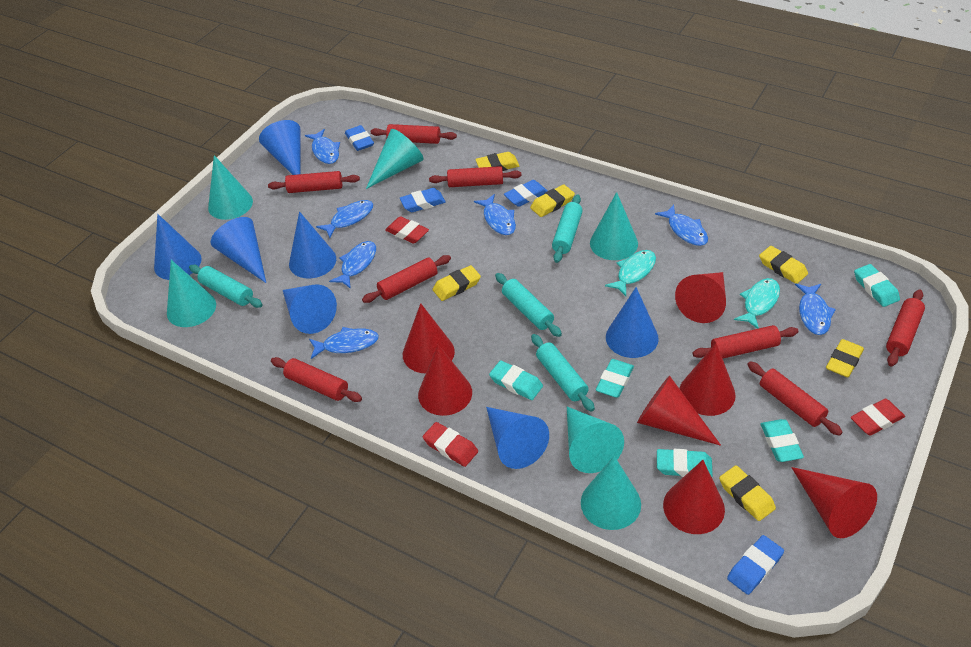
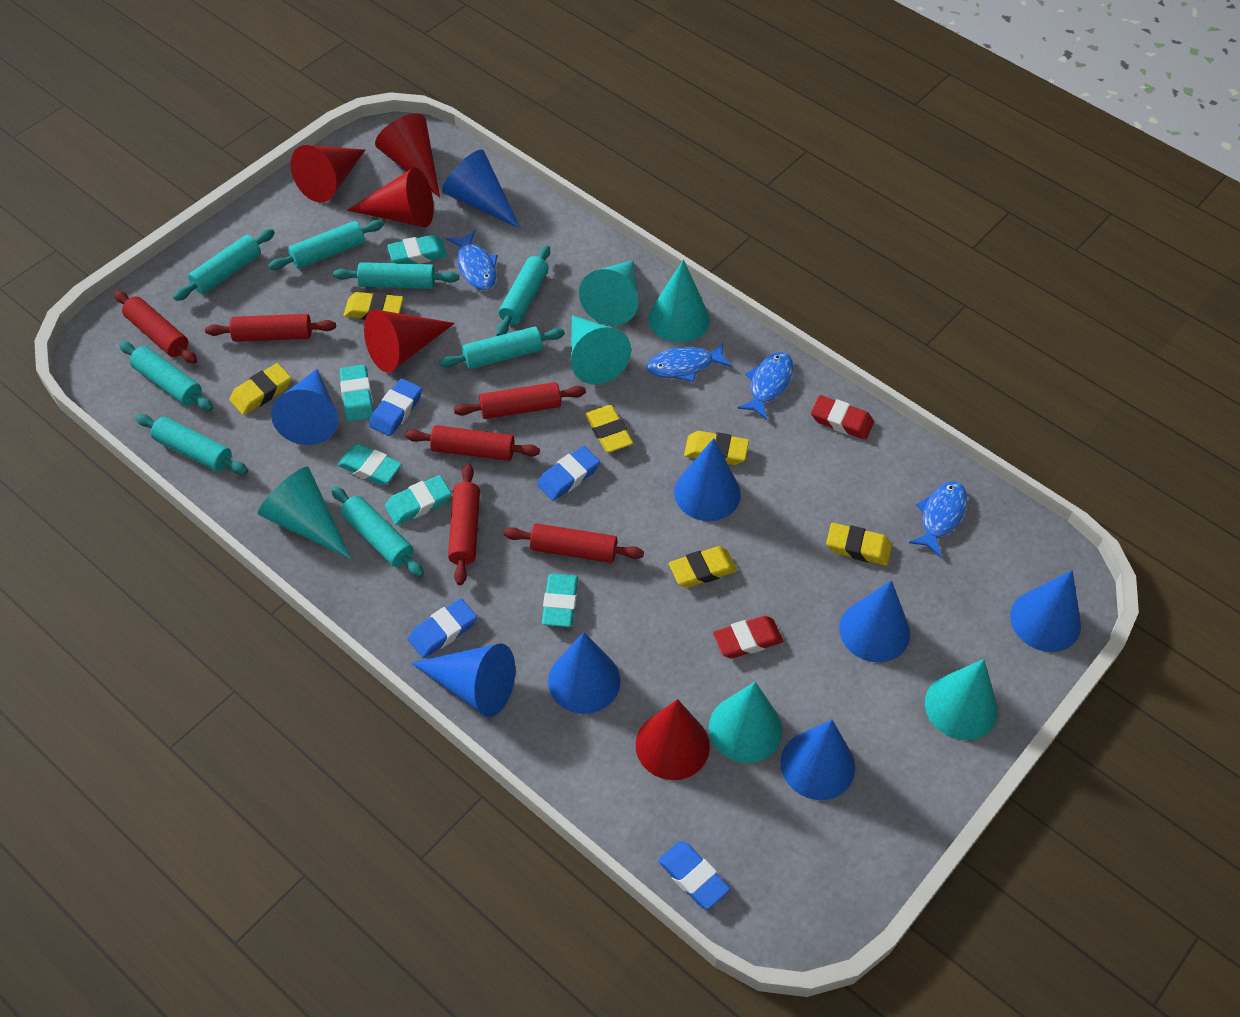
blue cone: [154,214,202,280] [210,217,266,283] [259,120,300,175] [283,284,337,334] [289,211,336,278] [486,407,549,469] [606,287,659,358] = 7 -> [271,369,338,445] [411,643,515,717] [442,149,521,229] [548,632,621,714] [674,438,741,521] [780,720,855,800] [840,580,910,663] [1010,570,1081,652] = 8
blue fish: [305,129,340,164] [309,327,379,359] [316,200,373,238] [329,241,376,289] [474,194,516,235] [655,205,708,246] [795,284,836,335] = 7 -> [447,230,497,290] [646,343,732,382] [737,352,793,420] [909,481,967,557] = 4
red cone: [403,303,455,373] [418,344,472,416] [637,376,721,446] [663,460,725,534] [675,272,726,323] [679,343,736,416] [791,467,877,538] = 7 -> [291,145,365,203] [347,167,434,227] [364,310,455,372] [375,113,440,198] [636,699,710,780] = 5
red eraser: [385,216,429,244] [423,422,478,467] [851,399,905,436] = 3 -> [713,616,783,658] [811,395,874,440] = 2
red rolling pin: [268,171,360,193] [271,357,362,402] [362,255,451,303] [371,124,457,144] [429,166,521,187] [693,325,799,359] [747,361,843,436] [886,289,925,366] = 8 -> [114,291,197,364] [205,314,336,342] [405,425,540,461] [448,464,480,585] [454,382,586,419] [504,523,644,563] = 6
turquoise fish: [605,250,656,296] [734,278,780,329] = 2 -> none = 0
turquoise rolling pin: [189,265,263,308] [495,273,562,337] [531,334,595,412] [552,195,583,263] = 4 -> [119,341,213,411] [135,414,248,474] [173,229,275,301] [268,220,384,270] [331,486,424,577] [333,262,459,289] [439,326,565,369] [496,245,550,336] = 8

